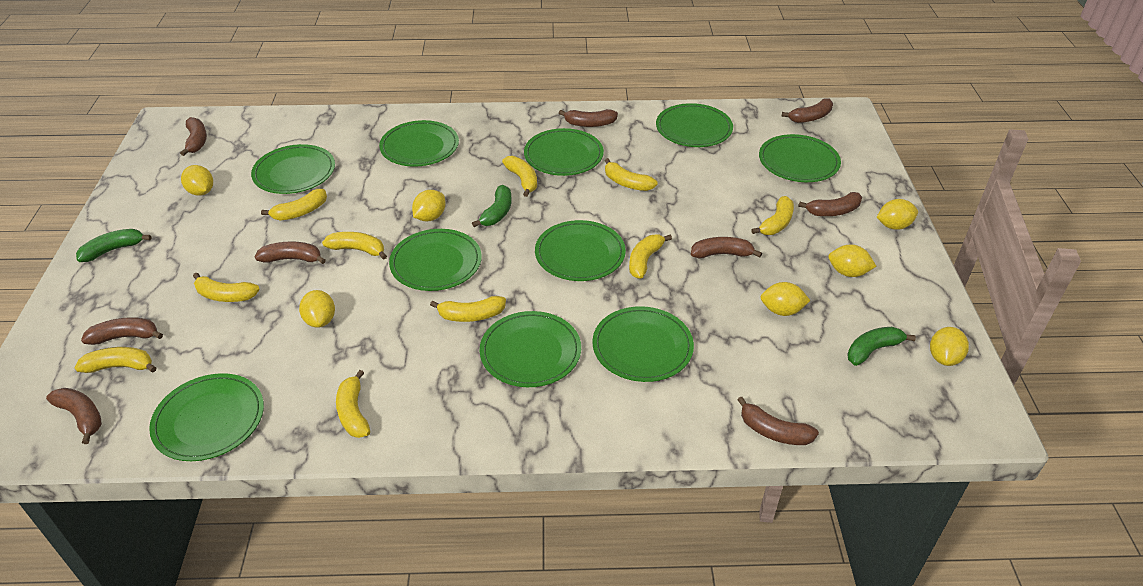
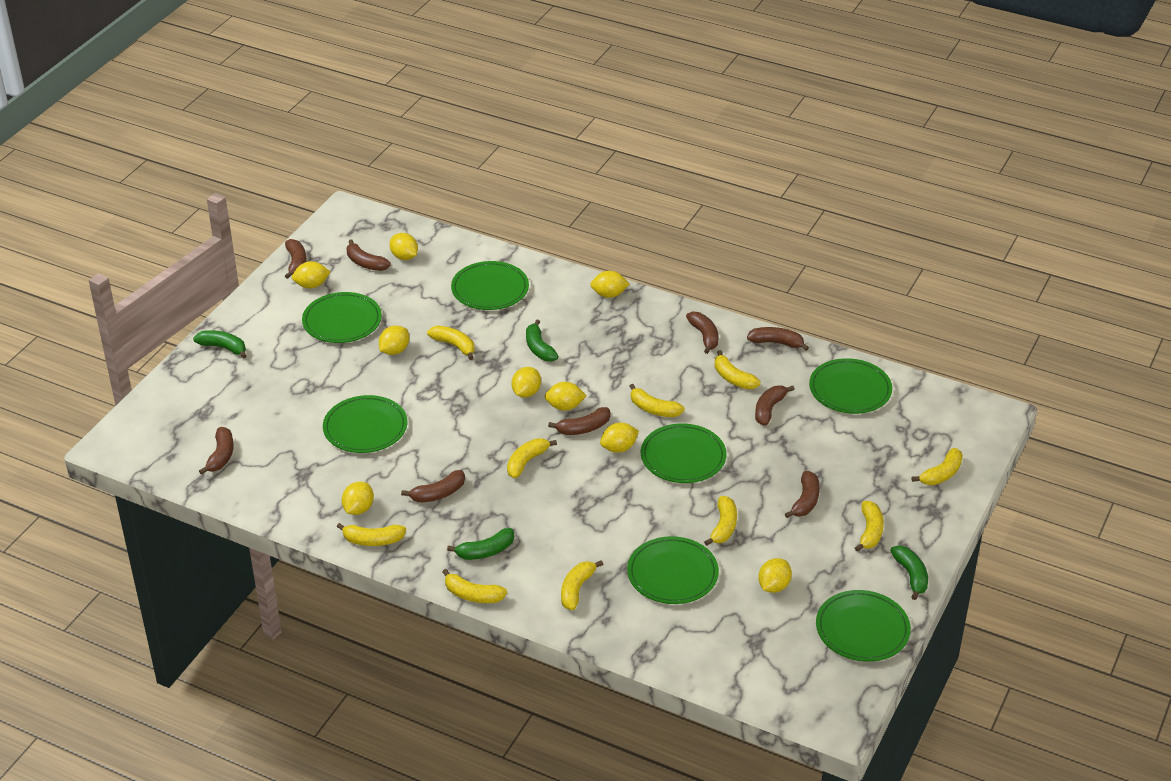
green banana: [76,229,152,262] [472,185,512,227] [847,327,916,366] = 3 -> [193,330,247,359] [447,528,514,560] [526,320,559,362] [890,545,928,600] = 4
green plate: [149,373,264,461] [251,144,335,194] [379,120,459,167] [389,229,482,291] [480,311,581,387] [524,128,604,176] [535,220,626,281] [592,306,694,382] [656,103,733,147] [759,134,841,182] = 10 -> [302,292,382,343] [323,395,407,453] [451,261,529,310] [627,536,719,604] [641,424,726,483] [809,358,892,414] [816,590,911,662] = 7
yellow lemon: [181,165,213,196] [299,290,335,328] [412,190,446,221] [761,282,811,316] [828,245,877,277] [877,199,918,230] [930,327,969,366] = 7 -> [292,261,331,289] [342,482,374,515] [379,325,409,355] [389,233,418,260] [512,367,541,398] [544,382,587,411] [590,271,630,298] [600,423,639,453] [758,558,792,593] = 9

